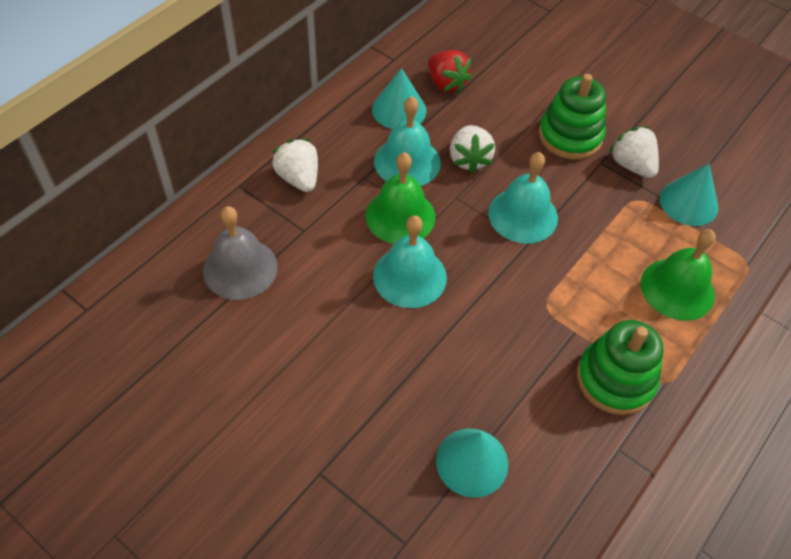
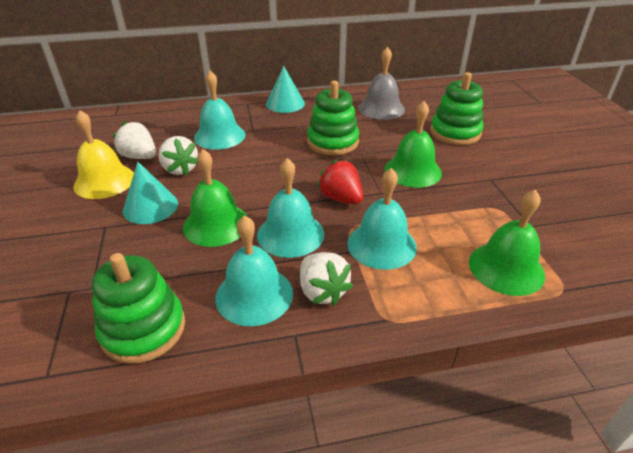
green bell: [366,152,436,244] [640,229,716,321] = 2 -> [183,149,248,247] [385,101,442,188] [469,190,545,296] = 3
green stacking toy: [539,74,606,160] [577,320,664,415] = 2 -> [91,253,185,364] [307,81,359,155] [430,72,484,145] = 3
turquoise bell: [373,215,447,308] [374,96,441,186] [488,152,558,244] = 3 -> [194,71,245,150] [215,215,293,326] [257,158,324,258] [347,168,417,270] = 4
turquoise cone: [372,68,426,129] [436,428,508,498] [659,164,719,226] = 3 -> [123,162,178,224] [266,66,305,113] = 2
yellow bell: none = 0 -> [73,110,134,199] = 1

